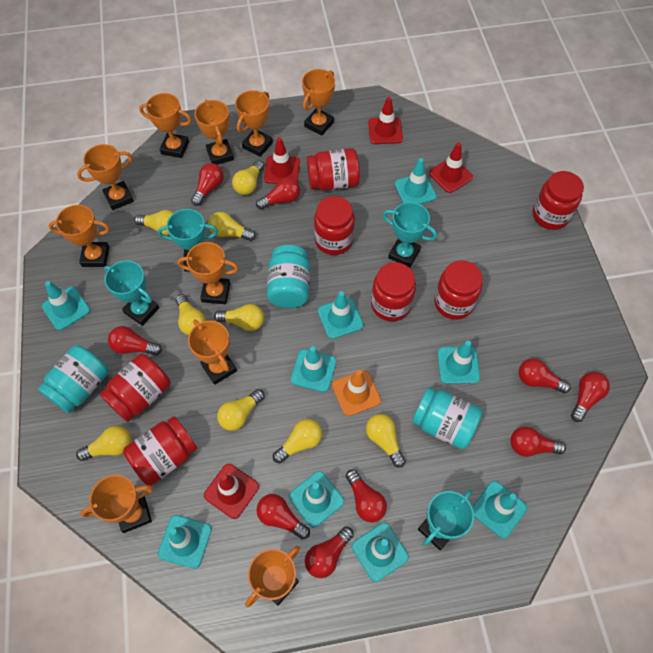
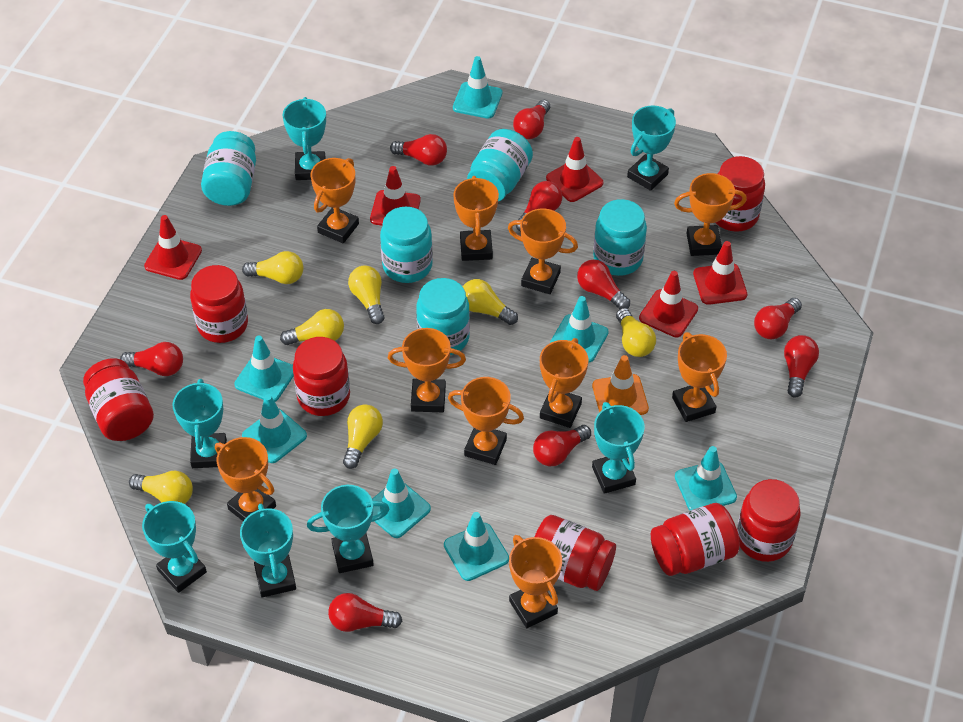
red traffic cone: [204,464,259,519] [264,137,300,184] [368,97,403,144] [429,142,473,193] = 4 -> [144,215,202,280] [370,166,421,226] [546,137,603,202] [639,271,698,337] [693,241,747,305] = 5
turquoise jar: [38,345,109,413] [267,245,310,308] [412,387,483,450] = 3 -> [201,131,256,206] [380,206,433,283] [416,278,470,355] [467,129,533,201] [593,199,647,276] = 5
turquoise traffic cone: [42,281,90,330] [158,515,212,569] [289,471,344,528] [291,346,337,392] [318,291,364,339] [352,523,409,582] [395,158,436,204] [437,341,480,384] [472,481,527,538] = 9 -> [234,336,294,402] [242,394,307,463] [372,468,431,538] [444,512,509,581] [453,56,502,119] [550,296,609,363] [675,446,737,510] = 7
turquoise trophy: [104,261,159,326] [158,209,218,272] [383,202,437,268] [418,490,474,550] = 4 -> [142,501,207,593] [172,379,227,468] [240,504,296,598] [283,97,326,180] [307,485,389,573] [592,402,645,494] [627,105,676,191] = 7
yellow light bulb: [76,426,131,461] [134,210,174,236] [176,294,206,335] [208,212,256,241] [214,304,264,331] [217,389,265,431] [232,160,264,195] [273,419,322,463] [366,414,406,468] = 9 -> [129,471,193,504] [242,251,303,284] [280,309,344,345] [343,404,383,469] [348,265,385,324] [463,279,518,325] [616,308,656,357] = 7

